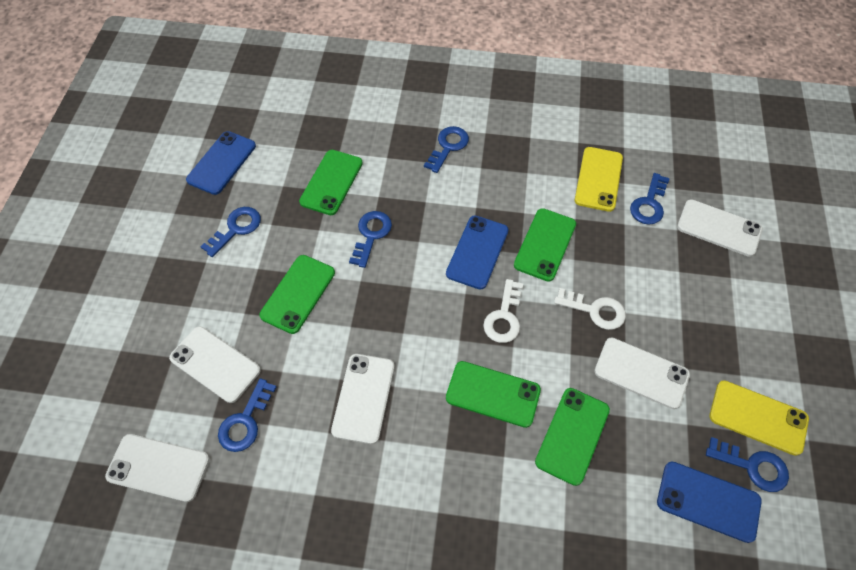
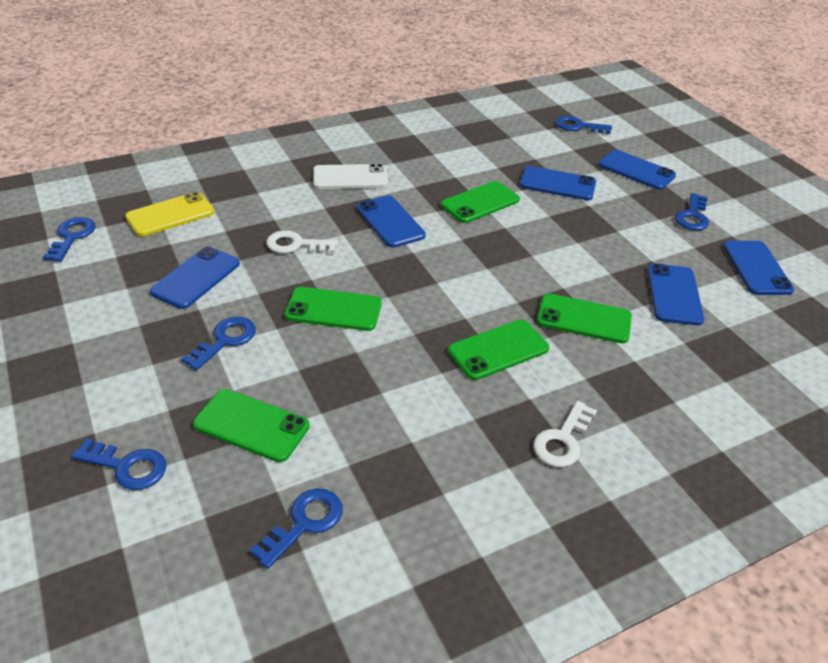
blue phone: [186,131,256,195] [446,216,509,290] [657,462,762,543] = 3 -> [150,246,240,309] [357,195,426,248] [520,166,596,200] [598,150,676,190] [647,263,704,325] [723,241,794,295] = 6
white phone: [105,434,210,502] [169,326,261,403] [331,354,394,444] [594,338,690,409] [677,199,763,257] = 5 -> [313,164,388,189] = 1
yellow phone: [575,147,623,212] [709,380,809,456] = 2 -> [125,192,214,236] = 1

